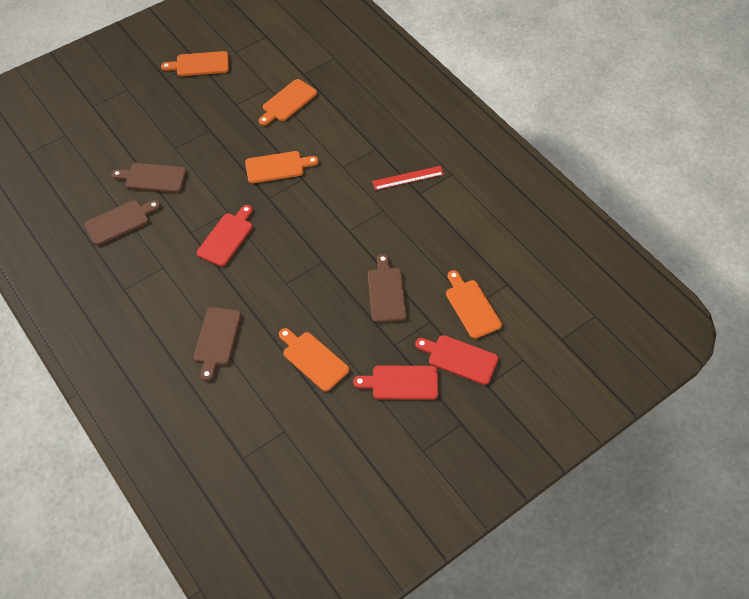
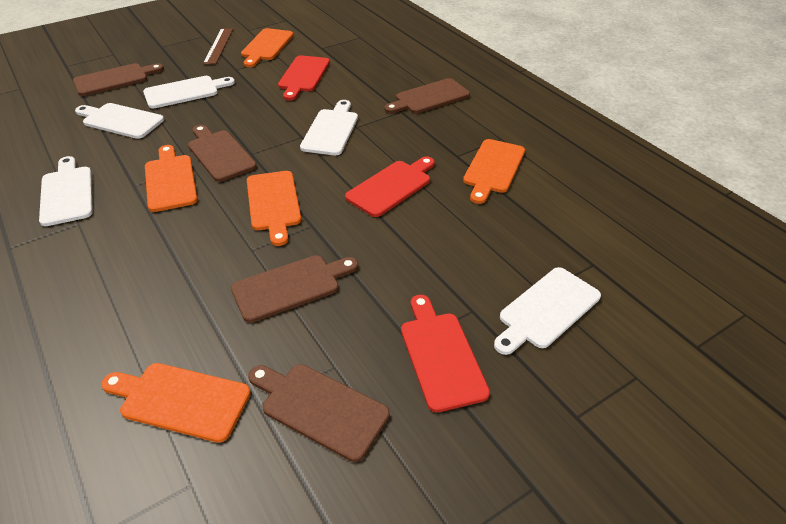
brown cutting board: [84,200,160,245] [111,163,186,193] [194,307,241,381] [368,254,407,322] = 4 -> [73,63,164,96] [188,125,257,182] [231,255,358,323] [248,364,390,462] [384,78,470,113] = 5
brown ruler: none = 0 -> [203,29,233,64] = 1
red ruler: [372,166,444,190] = 1 -> none = 0
white cutting board: none = 0 -> [39,156,93,226] [75,103,164,139] [143,76,235,108] [300,100,358,155] [494,267,601,355] = 5

